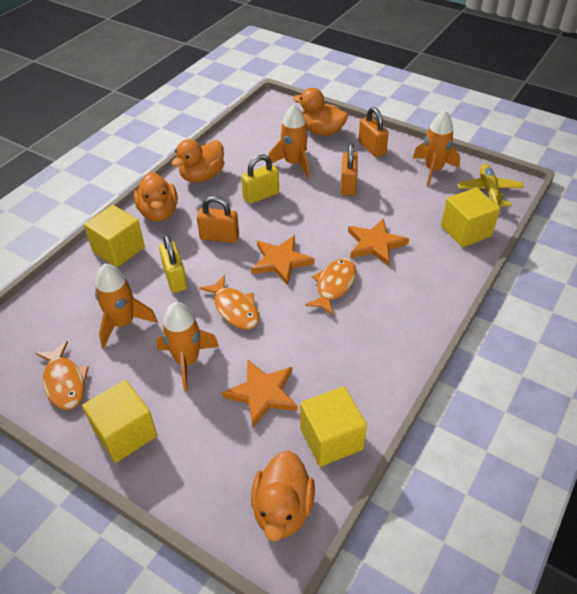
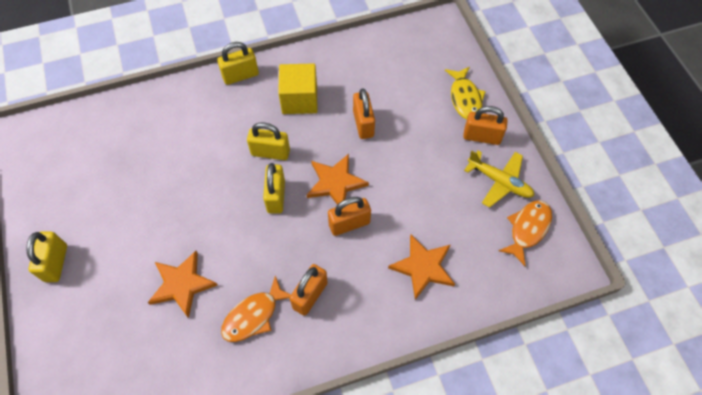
orange duck: [134,172,178,222] [171,139,224,183] [251,450,315,541] [293,88,348,136] = 4 -> none = 0
orange fish: [35,341,89,410] [199,275,259,329] [305,258,356,315] = 3 -> [221,276,291,342] [498,200,552,266] = 2
orange padlock: [197,196,239,243] [341,143,358,196] [358,107,389,157] = 3 -> [290,264,328,316] [328,197,371,236] [353,88,375,139] [463,106,508,145] = 4
orange rocket: [95,264,157,348] [156,302,219,391] [268,105,310,178] [413,110,460,186] = 4 -> none = 0
yellow cube: [82,380,157,463] [84,205,145,267] [300,386,367,467] [441,188,500,247] = 4 -> [278,63,317,114] = 1
yellow fish: none = 0 -> [445,66,486,120] = 1
yellow padlock: [159,235,187,293] [241,154,279,204] = 2 -> [26,232,67,282] [217,42,259,85] [247,122,290,160] [263,163,285,213] = 4

